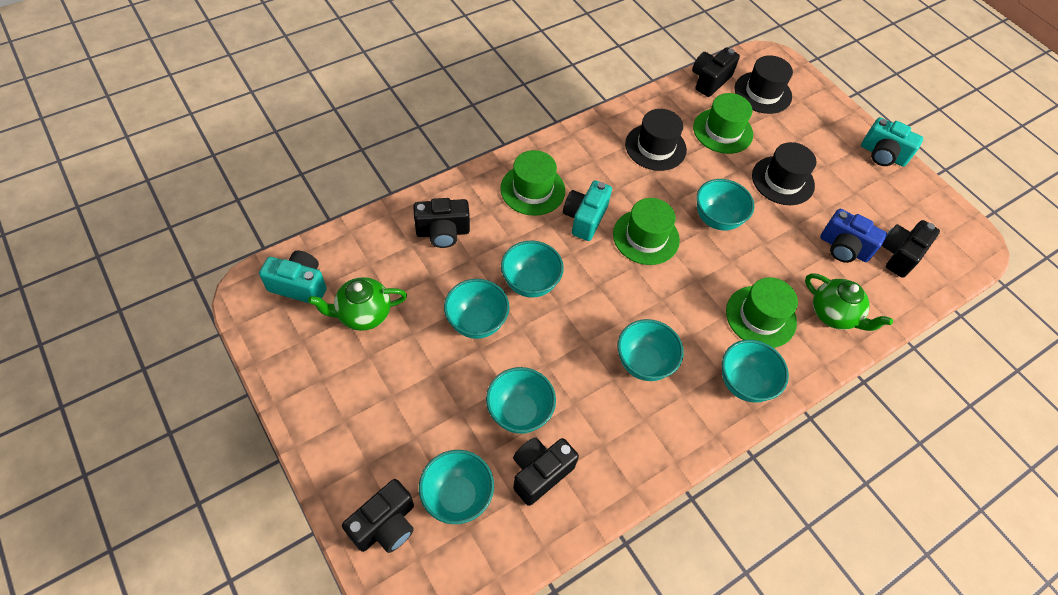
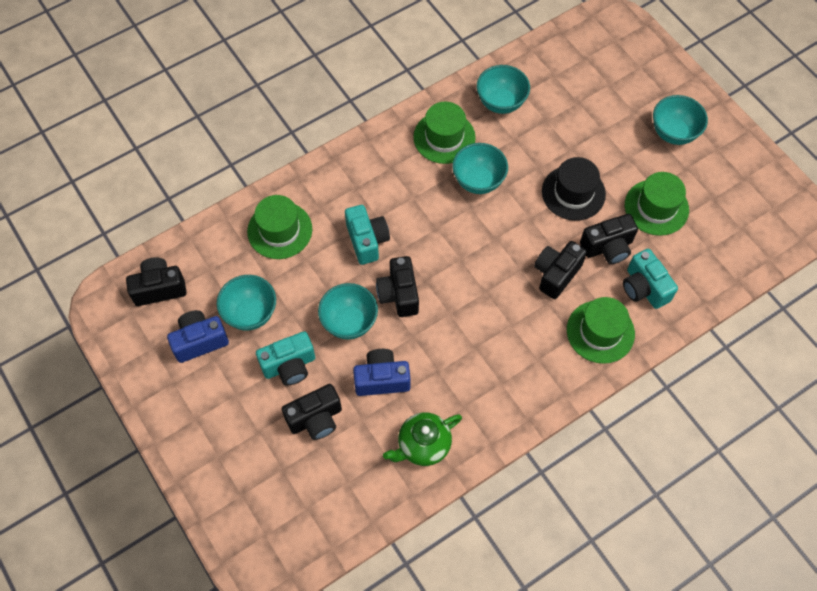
black hat: [625,109,687,171] [735,55,793,114] [752,142,816,205] = 3 -> [542,157,606,221] = 1
blue camera: [820,209,887,263] = 1 -> [167,310,229,363] [353,349,410,396] = 2
green teapot: [308,277,407,331] [805,273,893,331] = 2 -> [383,412,462,466] = 1
turquoise bowl: [419,450,494,524] [444,279,510,339] [486,367,556,434] [501,241,564,298] [617,319,684,381] [696,179,754,231] [722,340,789,403] = 7 -> [217,275,276,330] [318,283,378,339] [452,143,508,194] [477,65,530,114] [653,95,708,145] = 5

